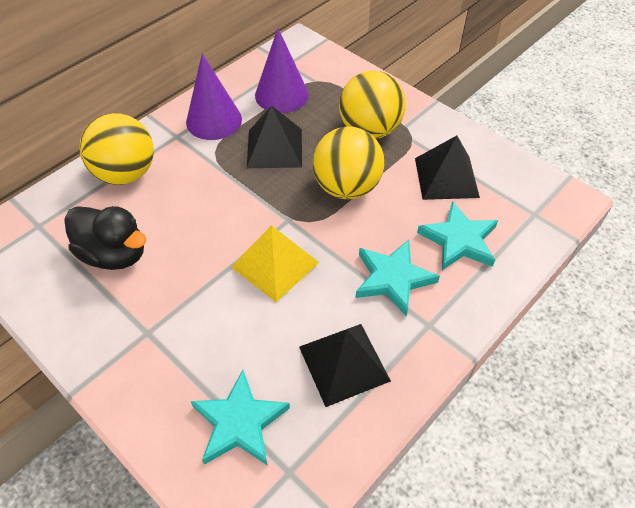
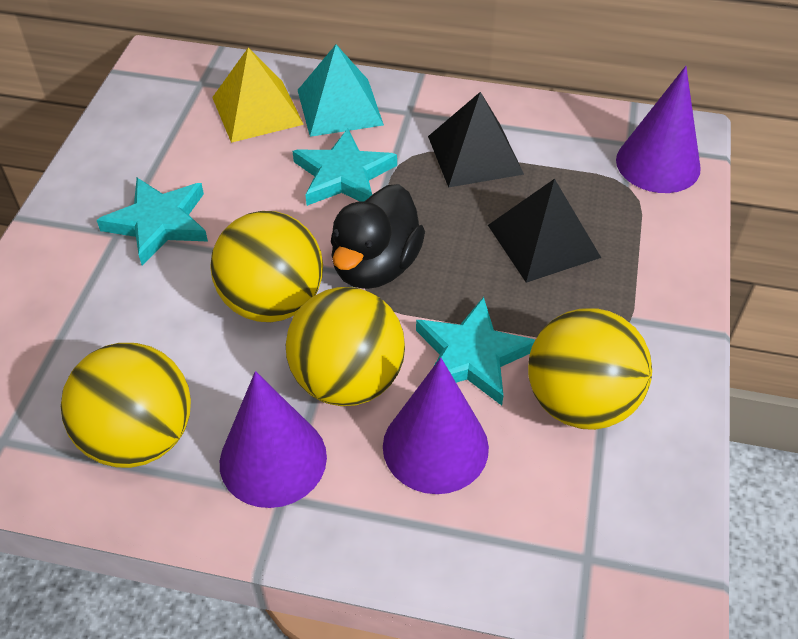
black pyramid: [247,105,302,168] [299,324,391,407] [415,136,480,200] = 3 -> [428,92,524,188] [488,179,601,283] = 2
purple cone: [186,54,242,140] [255,28,309,113] = 2 -> [220,371,327,508] [383,358,489,494] [616,66,701,193] = 3
turquoise pyramid: none = 0 -> [298,44,384,137] = 1
yellow ball: [79,113,154,185] [313,127,384,199] [339,71,406,139] = 3 -> [61,343,191,468] [210,211,323,322] [286,287,405,406] [528,308,652,430] = 4

